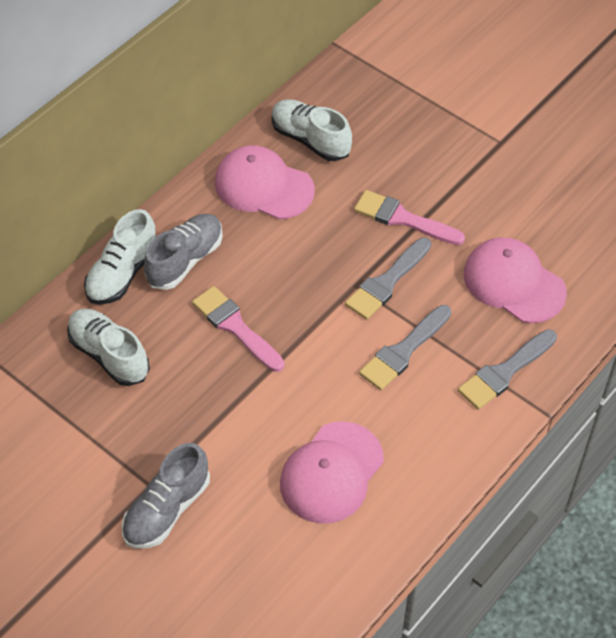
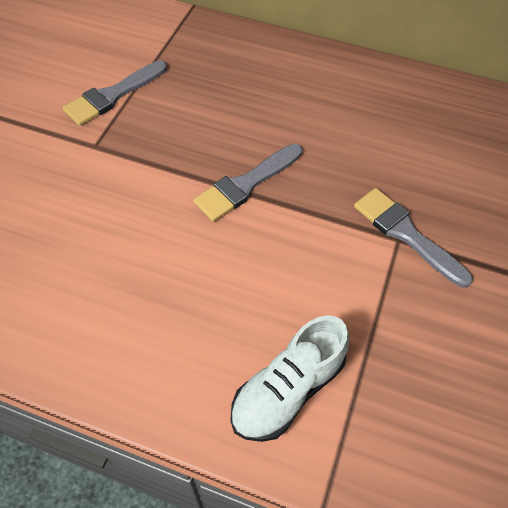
grey shoe: [122,443,210,549] [144,214,223,290] = 2 -> none = 0
pink brush: [192,286,284,372] [354,190,465,245] = 2 -> none = 0
pink cap: [215,145,315,220] [280,421,384,524] [464,237,567,323] = 3 -> none = 0
white shoe: [67,309,150,386] [84,209,157,305] [272,99,352,161] = 3 -> [230,315,349,442] = 1

